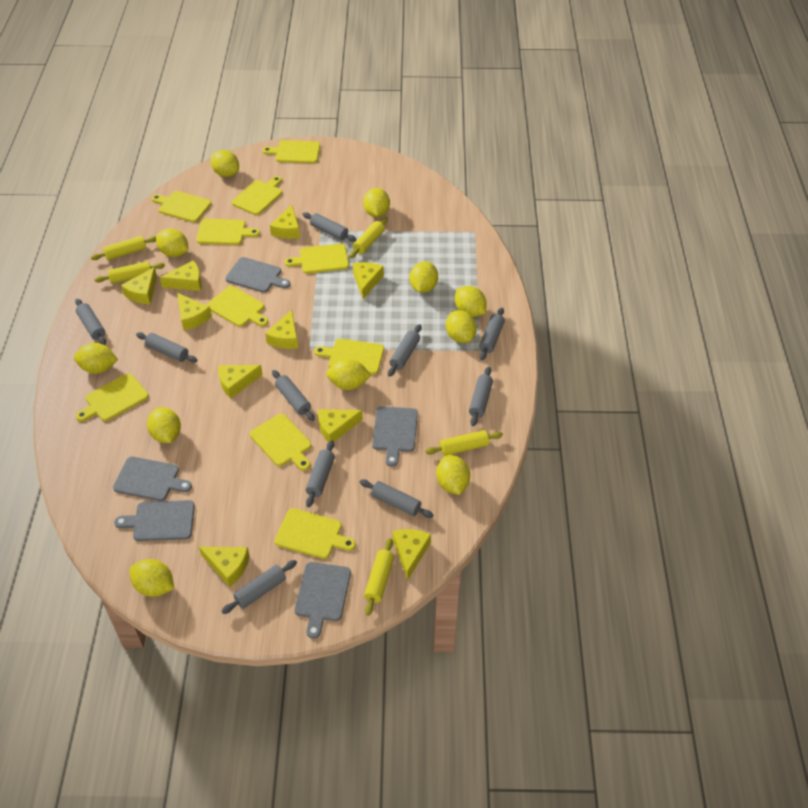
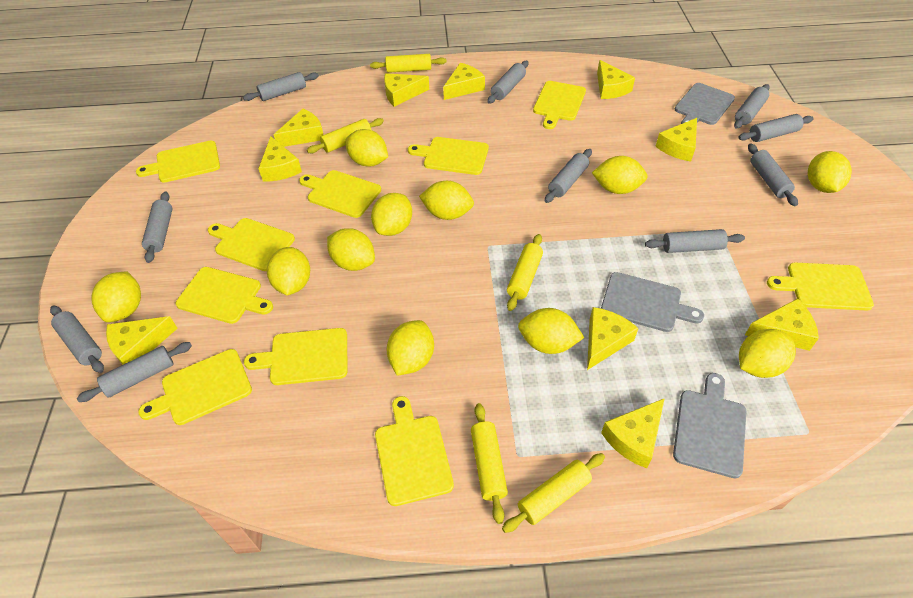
grey cutting board: [113,457,192,501] [114,500,195,541] [225,257,290,293] [294,562,351,639] [372,406,418,467] = 5 -> [601,272,704,332] [673,373,746,478] [675,83,735,125] = 3

